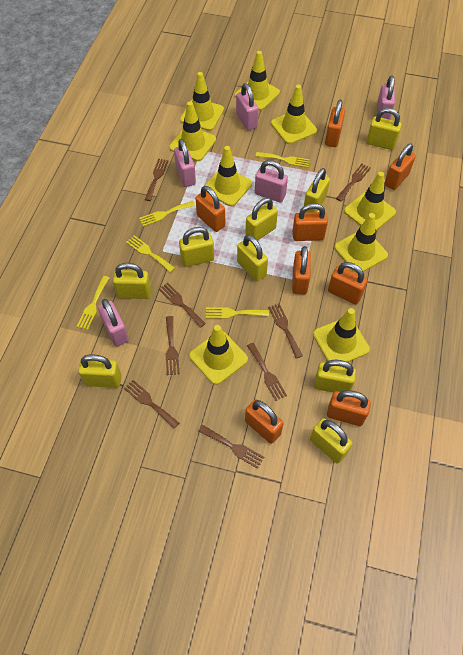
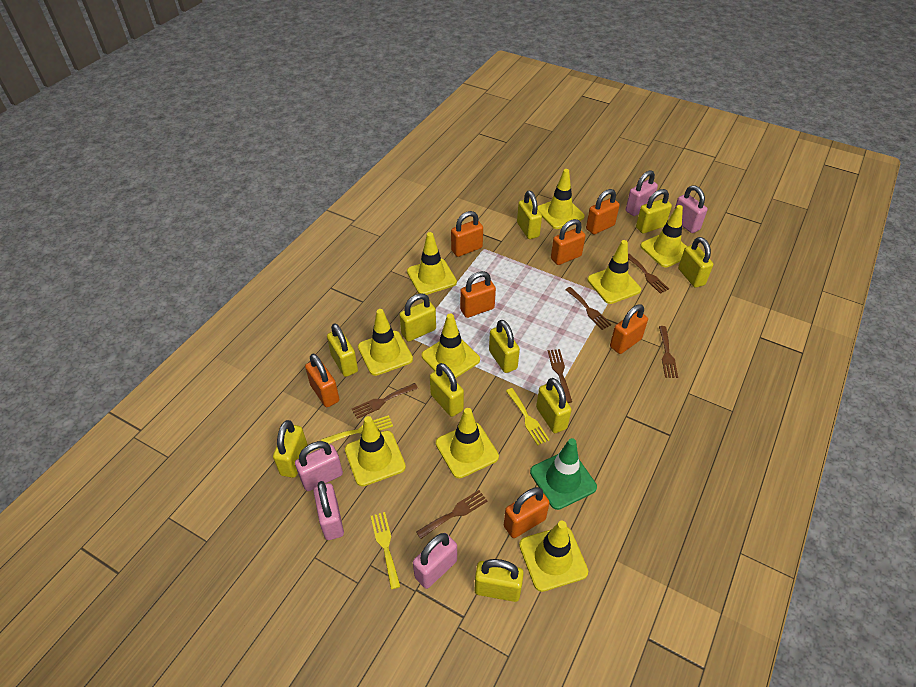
brown fork: [124,380,179,429] [145,159,168,201] [159,283,206,328] [166,316,180,375] [198,425,264,469] [247,343,287,401] [268,303,303,359] [336,164,371,201] = 8 -> [352,383,418,419] [416,490,488,539] [548,349,572,403] [565,287,612,330] [628,254,669,294] [659,326,678,378] = 6
green traffic cone: none = 0 -> [530,438,597,510] = 1
orange padlock: [196,186,225,232] [245,399,284,444] [292,203,328,241] [292,246,311,295] [325,100,345,147] [327,390,371,426] [328,262,368,304] [384,144,416,190] = 8 -> [305,354,339,407] [451,211,483,257] [460,271,496,318] [504,487,550,538] [551,219,586,265] [586,189,620,235] [610,304,648,354] = 7
yellow fork: [77,276,109,330] [126,235,175,272] [139,201,195,226] [206,307,269,319] [256,152,310,168] = 5 -> [321,415,393,444] [371,512,401,589] [506,388,549,445] = 3
yellow padlock: [78,354,122,388] [113,263,151,299] [179,227,214,267] [237,235,268,281] [245,198,278,241] [304,168,330,213] [310,418,352,464] [314,360,356,393] [366,108,402,150] = 9 -> [273,420,308,478] [327,323,358,377] [399,293,436,342] [430,363,464,417] [474,559,524,602] [489,320,520,373] [517,191,542,239] [536,378,571,433] [636,189,672,234] [678,237,713,288] = 10

